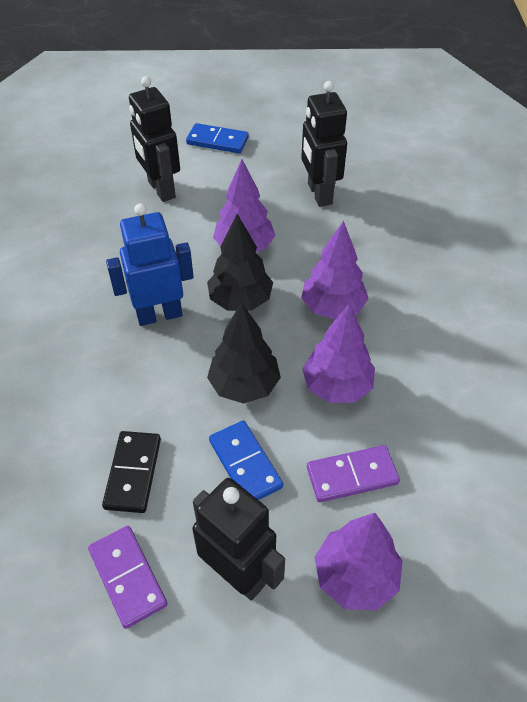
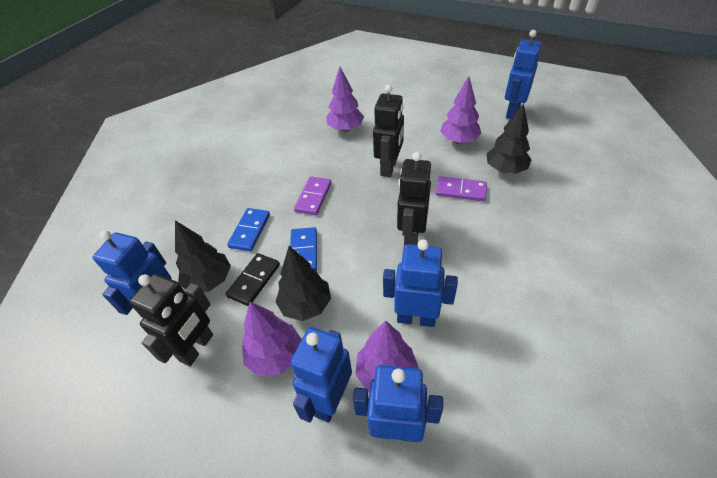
black tree: [207,214,273,311] [207,302,281,404] = 2 -> [175,220,231,292] [275,246,331,321] [486,103,532,174] = 3
blue robot: [106,203,194,326] = 1 -> [93,230,172,315] [290,327,352,423] [353,365,443,442] [383,239,458,327] [505,30,542,119] = 5

